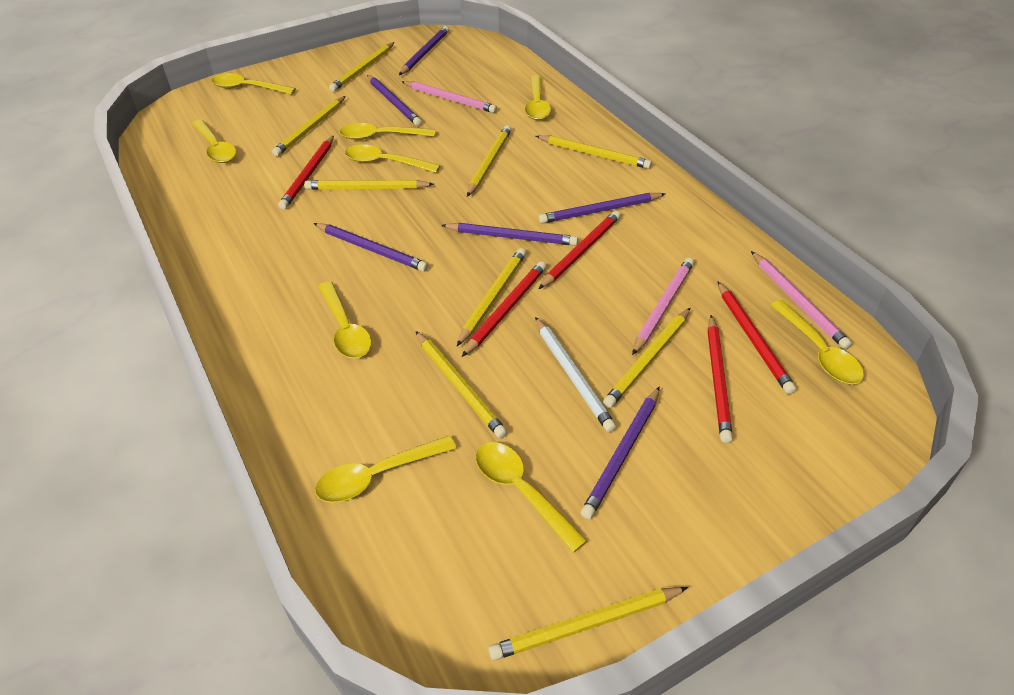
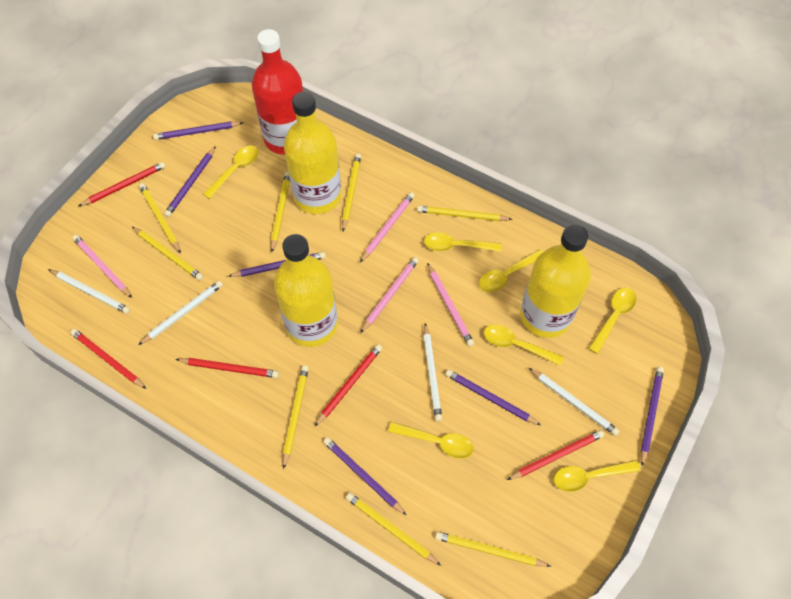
pink pencil: [402,81,497,113] [632,258,694,355] [751,251,852,349] = 3 -> [72,235,132,298] [360,192,415,262] [361,257,419,333] [427,263,474,346] = 4
red bottle: none = 0 -> [252,29,303,155] = 1
white pencil: [535,317,616,432] = 1 -> [48,269,130,314] [138,281,223,345] [423,323,442,421] [529,368,620,436] = 4
yellow bottle: none = 0 -> [274,234,338,347] [284,92,341,214] [520,224,591,338] = 3
yellow pencil: [272,96,346,156] [304,180,434,190] [329,42,394,92] [416,331,507,438] [457,248,526,346] [467,125,512,197] [489,587,688,661] [536,135,652,169] [603,308,690,408] = 9 -> [132,227,203,280] [139,183,181,253] [271,172,290,252] [283,366,309,469] [342,154,361,231] [346,493,441,566] [417,206,512,221] [435,532,551,567] = 8
yellow spoon: [192,119,236,163] [211,73,296,95] [315,435,456,503] [318,281,372,359] [339,123,435,140] [345,144,440,173] [475,442,587,553] [525,75,551,120] [770,300,864,384] = 9 -> [203,146,259,199] [388,422,474,459] [424,232,502,252] [479,249,543,292] [484,325,564,366] [554,460,640,492] [588,288,637,354] = 7

